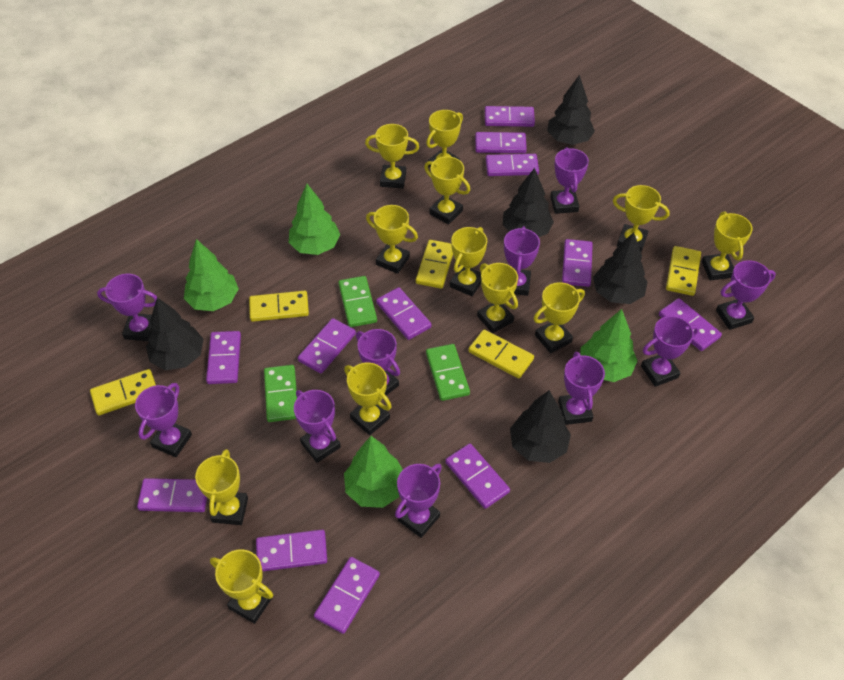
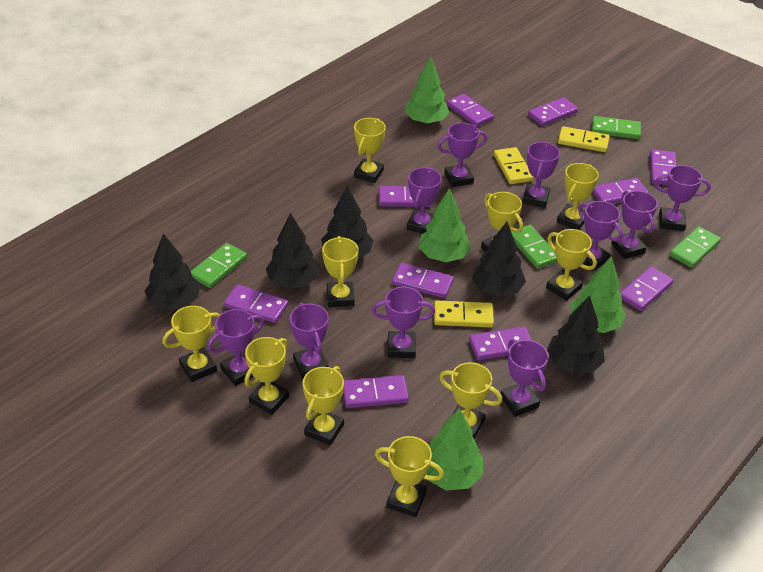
green domino: [264,365,297,422] [338,276,377,327] [426,344,470,401] = 3 -> [191,243,247,288] [511,225,558,269] [592,116,641,139] [669,226,721,268] = 4
purple domino: [137,478,207,512] [206,331,241,384] [256,530,327,571] [298,318,356,373] [314,557,380,634] [376,287,432,340] [445,443,510,509] [475,132,527,153] [485,106,535,127] [486,154,539,176] [562,239,593,287] [659,298,722,351] = 12 -> [224,285,288,323] [343,375,409,408] [379,186,431,207] [392,263,454,298] [447,94,494,127] [469,326,532,360] [528,97,578,126] [592,178,649,204] [620,266,674,311] [650,150,677,185] = 10
yellow domino: [90,369,156,415] [249,291,309,322] [416,240,453,289] [468,329,534,378] [666,246,701,296] = 5 -> [434,301,494,328] [494,147,533,184] [558,126,610,152] = 3
yellow trophy: [195,449,248,525] [210,549,273,624] [344,363,392,435] [365,124,419,188] [366,205,418,274] [424,156,470,225] [426,110,463,167] [450,227,487,296] [477,263,518,333] [533,282,585,353] [613,185,670,252] [702,212,753,281] = 12 -> [162,306,220,382] [244,337,289,415] [303,366,344,446] [322,236,359,307] [354,118,386,183] [375,436,444,517] [439,362,502,439] [481,192,523,252] [546,229,597,301] [557,163,599,230] = 10

